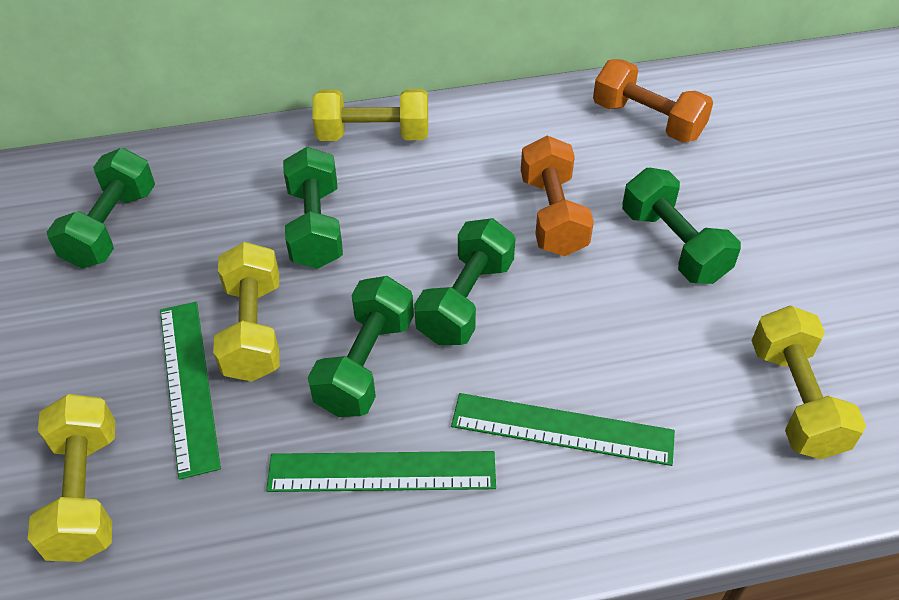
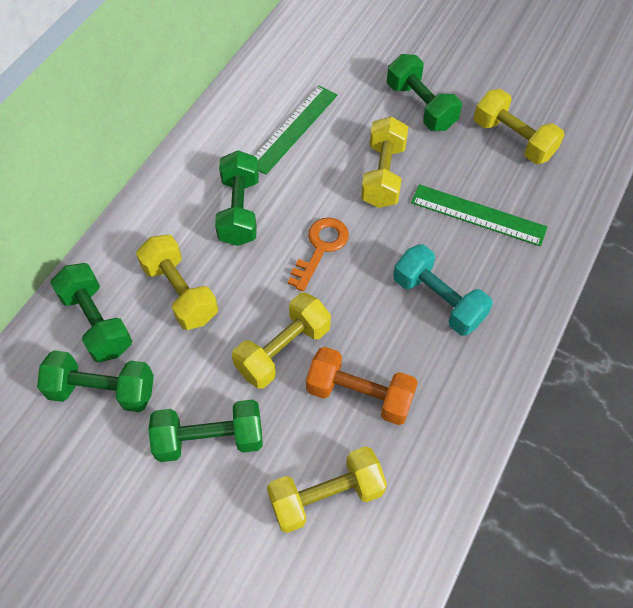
green ruler: [160,302,221,480] [266,451,496,492] [451,393,675,466] = 3 -> [254,85,337,175] [411,184,547,246] = 2
orange dumbbell: [521,136,594,256] [593,59,713,143] = 2 -> [306,346,418,425] = 1
orange key: none = 0 -> [288,218,349,292] = 1
turquoise dumbbell: none = 0 -> [393,244,493,335] = 1
yellow dumbbell: [28,394,115,562] [213,242,279,382] [312,89,428,141] [751,305,866,459] = 4 -> [136,235,218,330] [232,293,331,389] [267,446,387,533] [361,116,408,208] [474,89,564,164] = 5

